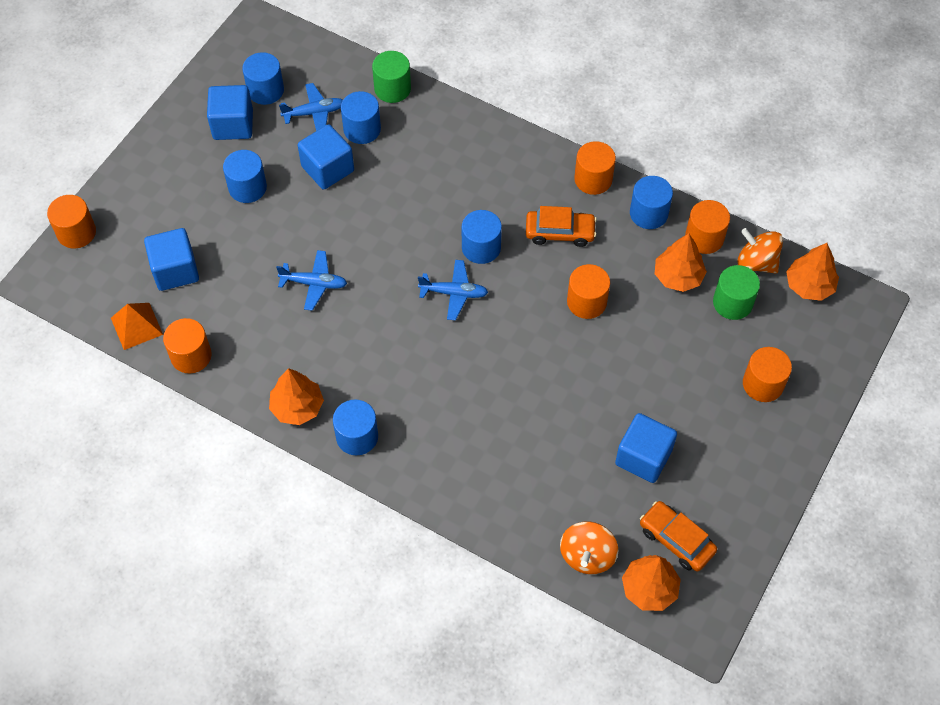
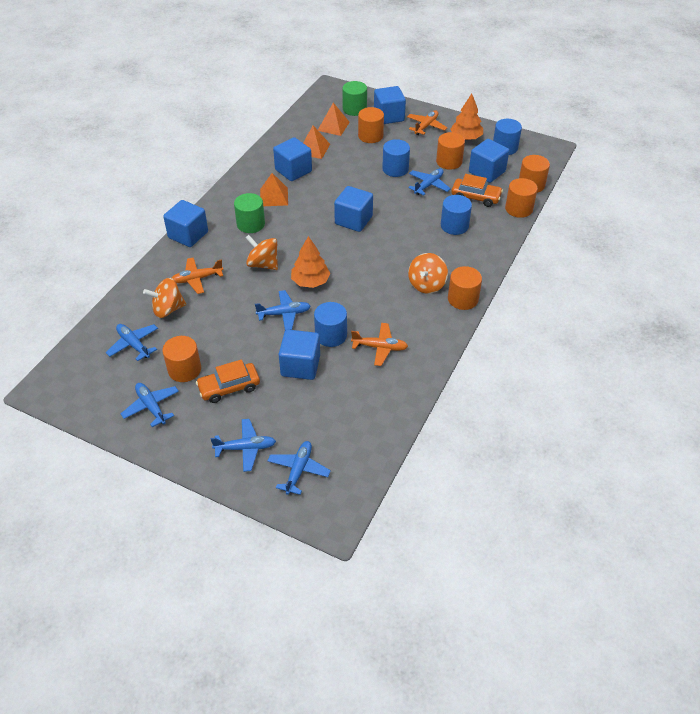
blue cube: [144,228,199,291] [207,85,253,140] [298,124,354,190] [615,413,677,483] = 4 -> [163,200,208,247] [273,137,312,181] [279,330,320,380] [334,186,373,232] [374,86,406,124] [469,139,509,183] = 6
blue cylinder: [223,150,267,203] [242,52,284,105] [333,400,378,455] [341,91,381,144] [462,210,502,264] [630,176,673,229] = 6 -> [314,302,347,347] [382,139,410,177] [441,195,472,235] [493,119,522,155] = 4
blue plane: [276,250,347,311] [279,83,343,131] [418,260,488,321] = 3 -> [106,324,158,361] [121,383,179,427] [211,419,276,472] [255,290,311,330] [268,441,331,495] [408,168,451,195] = 6
orange plane: none = 0 -> [172,257,223,294] [351,323,408,366] [407,110,447,135] = 3
orange pyramid: [111,303,163,350] = 1 -> [260,173,288,206] [303,125,330,159] [318,103,350,136] = 3
orange spinning top: [560,521,618,574] [737,228,783,273] = 2 -> [143,278,186,318] [246,235,278,270] [408,253,448,294] = 3
orange tree: [269,368,324,425] [622,555,681,611] [655,233,707,292] [786,243,839,301] = 4 -> [291,236,331,288] [450,94,483,140] = 2

